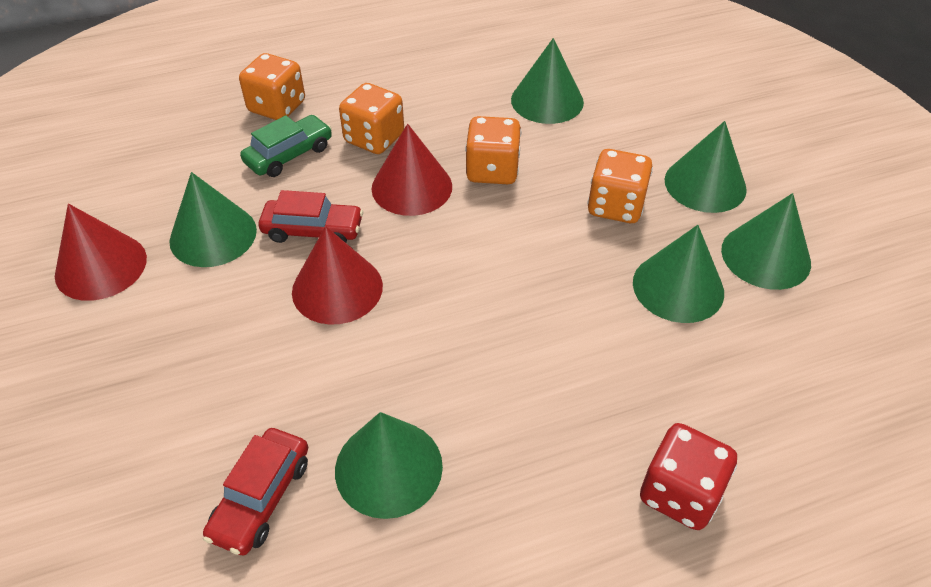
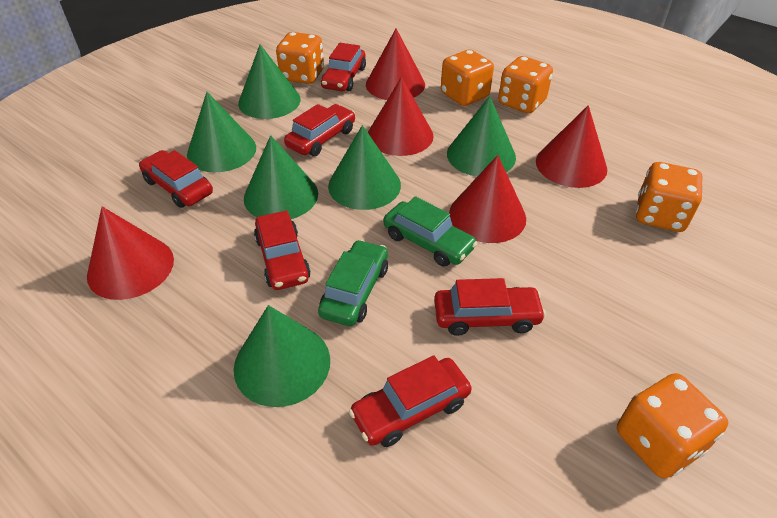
green car: [240,115,332,177] = 1 -> [318,240,388,326] [383,196,477,267] = 2
orange dice: [239,53,305,120] [339,83,404,154] [465,116,521,184] [587,149,653,223] = 4 -> [276,32,324,84] [441,50,494,106] [498,56,553,114] [617,373,728,479] [636,162,703,232] = 5
red car: [203,428,308,556] [259,190,363,243] = 2 -> [139,150,213,208] [254,211,311,290] [284,104,355,156] [321,43,366,91] [349,355,472,447] [434,278,546,336] = 6
red cone: [55,204,147,301] [292,226,383,325] [371,124,452,216] = 3 -> [87,207,174,300] [366,29,425,100] [368,77,434,156] [449,155,526,243] [536,105,607,188] = 5
red dice: [640,423,737,530] = 1 -> none = 0

